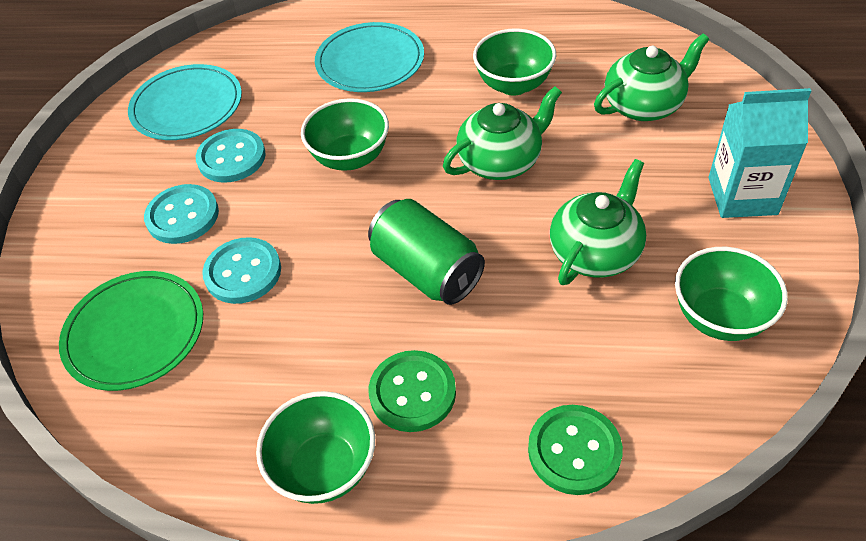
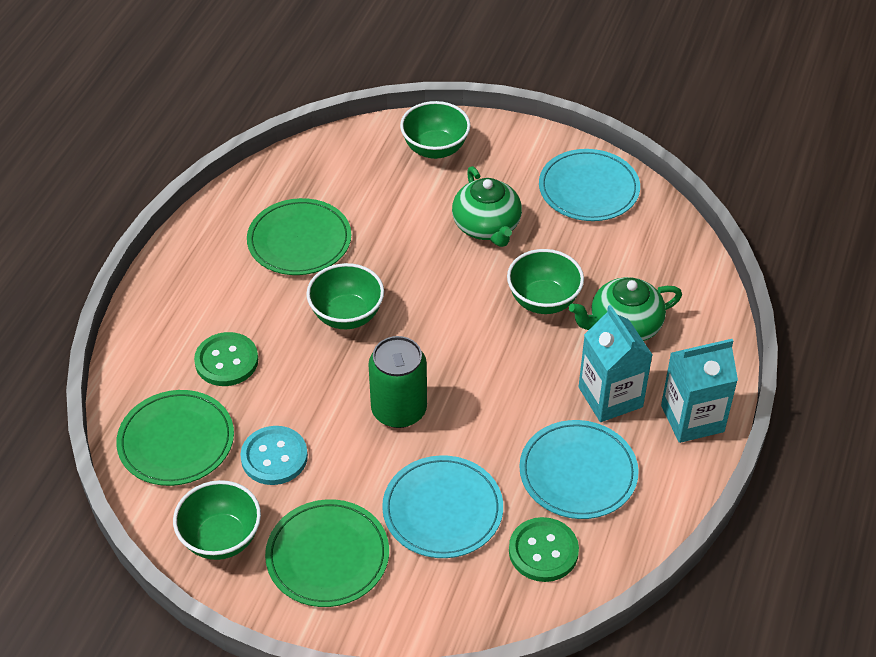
green plate: [59,271,203,391] = 1 -> [116,390,234,486] [247,198,351,275] [265,499,389,607] = 3
green teapot: [443,86,562,180] [550,159,646,285] [594,34,709,121] = 3 -> [452,166,522,247] [569,277,682,341] = 2
turquoise button: [144,184,219,244] [196,129,266,183] [202,237,281,304] = 3 -> [240,426,308,485] = 1
turquoise carton: [708,88,811,218] = 1 -> [579,305,652,422] [661,339,738,443] = 2
turquoise plate: [128,64,242,140] [315,22,424,92] = 2 -> [382,455,503,558] [519,420,639,519] [539,149,640,221] = 3

